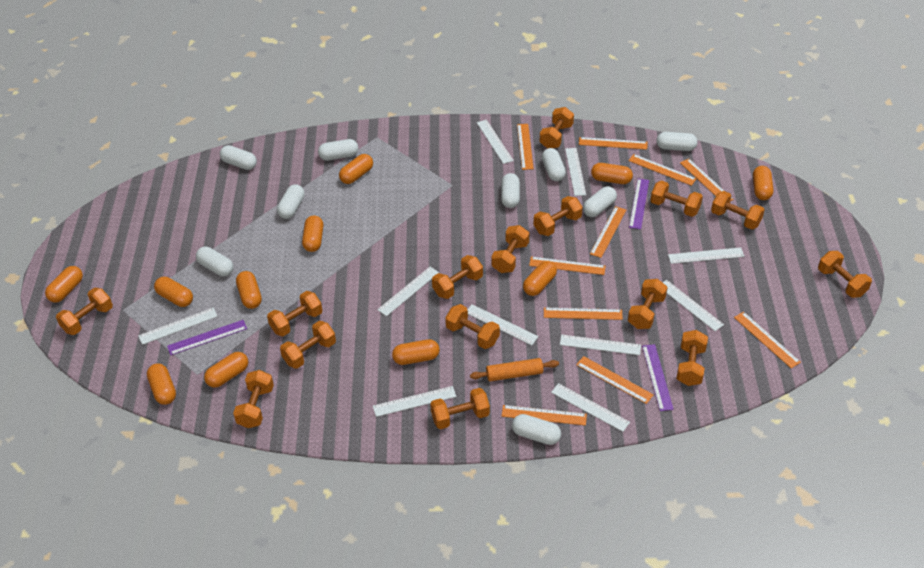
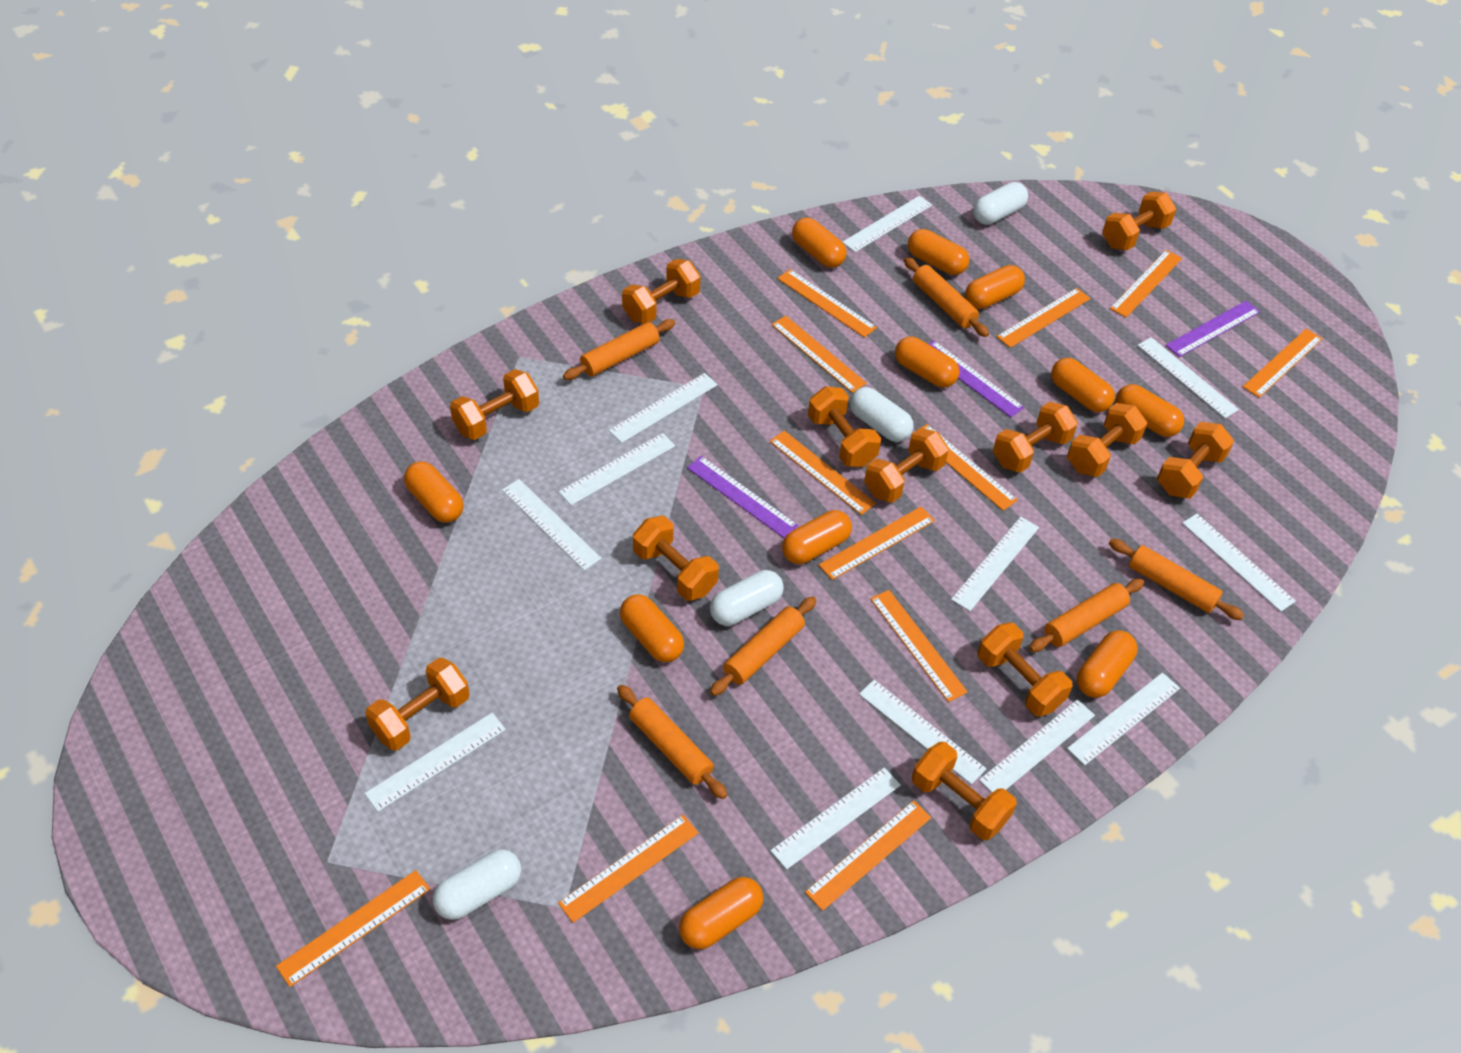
orange dumbbell: [56,288,113,335] [233,370,274,428] [267,291,322,336] [280,321,336,369] [430,388,490,429] [432,255,483,299] [445,304,500,349] [491,225,529,273] [534,196,583,236] [540,107,574,148] [628,279,668,329] [650,180,703,217] [677,330,708,386] [711,191,765,230] [818,251,872,298] = 15 -> [365,658,470,750] [450,369,539,440] [622,259,701,324] [633,516,719,601] [808,386,881,467] [864,428,949,503] [912,742,1017,840] [978,623,1072,716] [993,402,1078,473] [1067,403,1147,477] [1102,192,1176,250] [1157,422,1234,499] = 12
orange rolling pin: [470,358,559,381] = 1 -> [563,319,675,380] [617,685,727,799] [710,596,817,696] [904,257,989,337] [1029,579,1144,652] [1109,539,1244,620] = 6
orange ruler: [502,405,587,426] [517,124,534,170] [529,257,606,275] [544,307,623,320] [576,356,654,404] [579,137,647,150] [590,206,626,258] [628,154,697,186] [680,159,734,201] [734,312,801,369] = 10 -> [276,870,430,987] [558,815,699,923] [770,431,876,515] [771,316,867,393] [777,269,877,338] [805,800,932,911] [819,507,935,580] [870,590,968,702] [922,424,1018,511] [996,288,1091,348] [1110,250,1182,318] [1243,329,1323,398] = 12
white capsule: [196,247,233,276] [220,145,257,170] [277,184,305,219] [318,139,358,161] [501,173,520,208] [512,414,561,445] [542,148,566,181] [583,186,617,217] [656,132,698,151] = 9 -> [433,849,521,920] [710,570,784,626] [850,387,914,442] [973,182,1028,225] = 4
white ruler: [138,308,218,345] [373,386,456,417] [377,267,439,316] [467,304,539,345] [477,120,514,164] [551,383,630,432] [560,334,641,355] [565,148,586,196] [662,280,724,331] [668,247,744,264] = 10 -> [365,713,506,812] [502,479,602,570] [559,433,675,505] [609,373,718,443] [770,768,901,870] [842,196,932,252] [859,680,986,785] [951,517,1039,611] [979,699,1095,792] [1067,672,1180,765] [1137,337,1239,418] [1182,513,1296,612] = 12

